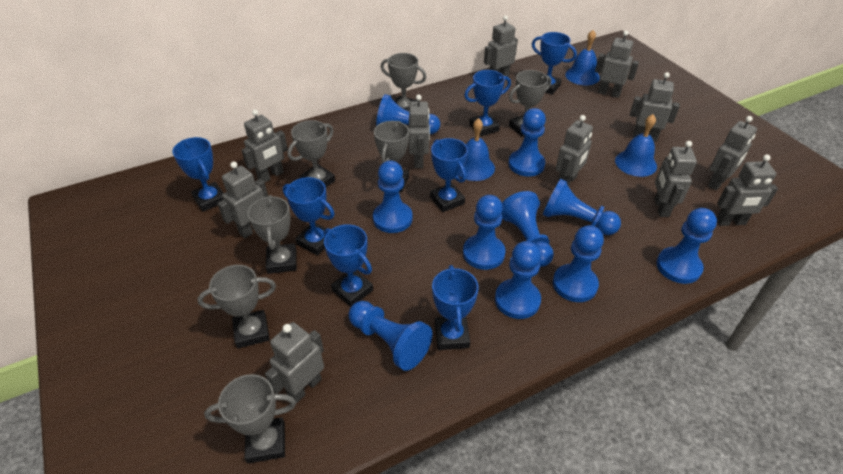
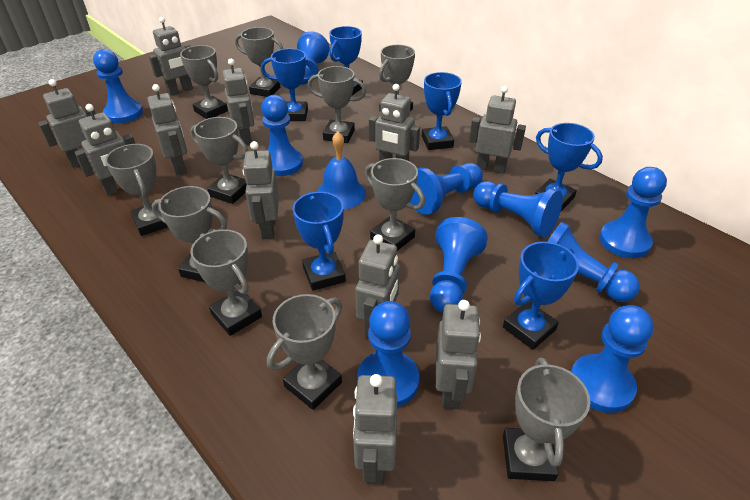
blue bell: [459,118,495,181] [565,30,600,85] [615,114,657,177] = 3 -> [317,131,366,209] = 1
blue trophy: [172,137,224,212] [283,177,335,255] [324,224,373,307] [430,138,468,212] [432,265,479,350] [464,70,511,136] [532,32,577,95] = 7 -> [261,48,319,121] [293,192,346,291] [329,26,363,95] [422,72,462,150] [503,242,579,350] [535,123,603,211] = 6
grey trophy: [197,265,276,348] [204,374,296,463] [247,195,297,274] [288,120,335,187] [374,121,409,192] [381,53,427,111] [509,70,551,137] = 7 -> [105,144,168,236] [152,186,227,282] [180,45,228,119] [190,117,248,204] [190,229,262,336] [235,27,283,97] [267,294,342,410] [308,66,366,143] [365,158,425,251] [379,45,415,111] [503,357,590,481] = 11

